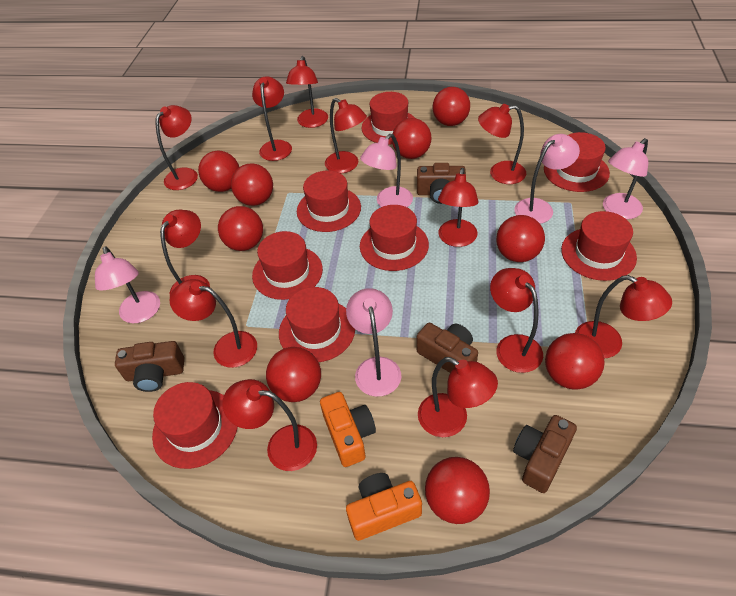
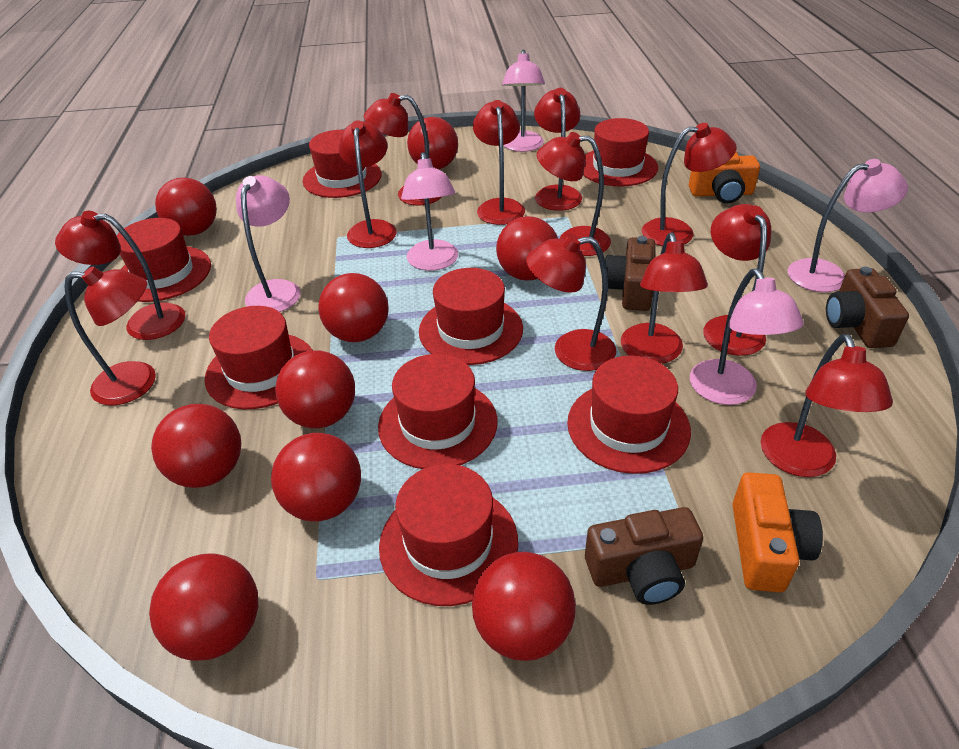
brown camera: [115,341,184,392] [417,163,466,204] [417,323,478,373] [513,415,577,493] = 4 -> [585,507,704,605] [605,236,655,311] [826,266,909,348] = 3

